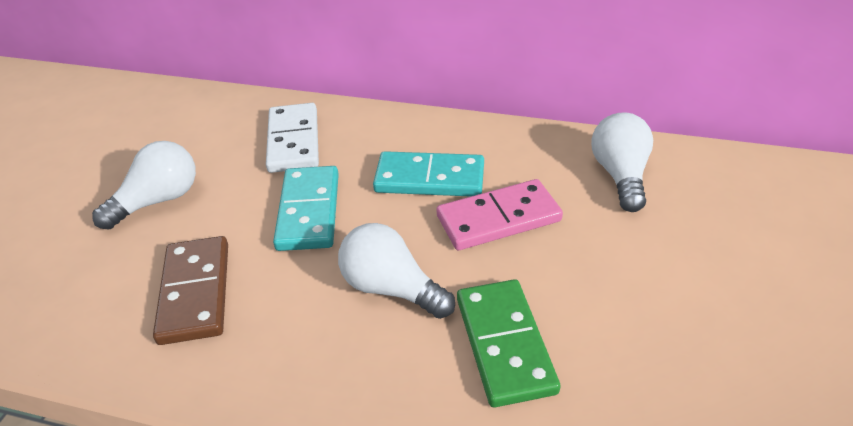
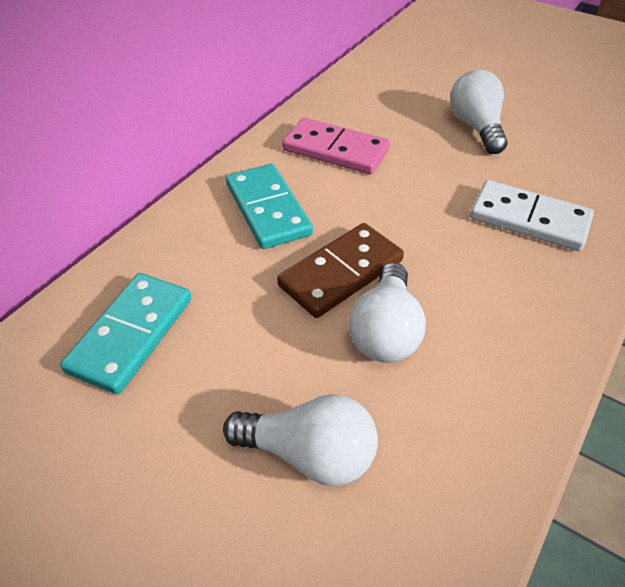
green domino: [457,279,561,407] = 1 -> none = 0

